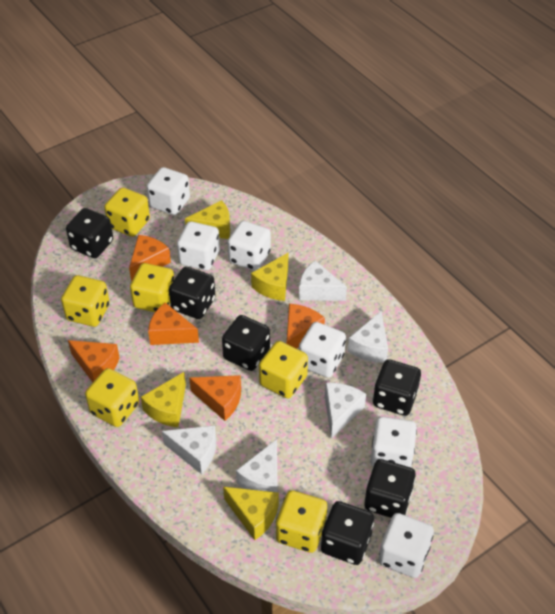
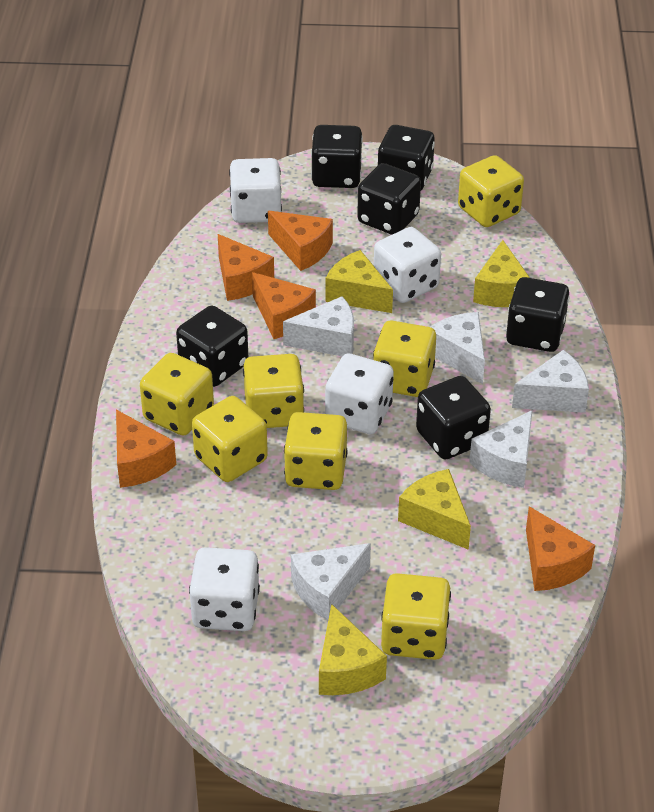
white dice: [147,167,190,215] [177,221,220,271] [228,221,271,271] [299,322,346,378] [371,416,417,467] [379,513,434,578] = 6 -> [189,547,260,631] [229,158,282,223] [325,354,394,434] [374,227,441,303] = 4
yellow dice: [61,275,110,327] [85,368,139,427] [104,187,150,237] [130,263,174,312] [259,341,308,398] [276,490,327,553] = 6 -> [140,353,214,436] [192,396,268,482] [243,354,304,428] [284,412,347,490] [373,321,436,397] [381,573,451,660] [458,155,524,227] = 7

